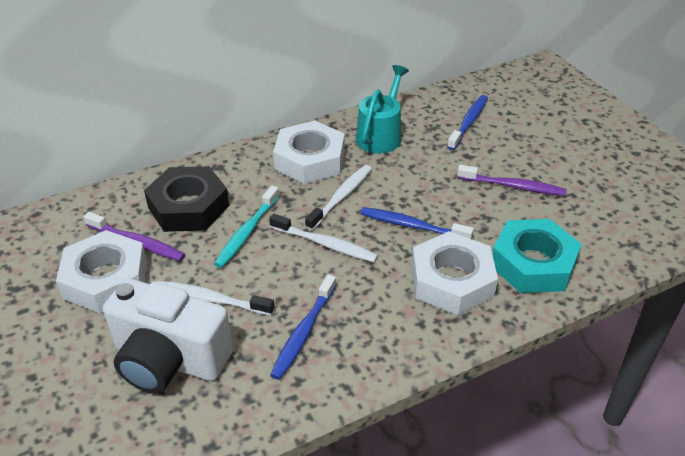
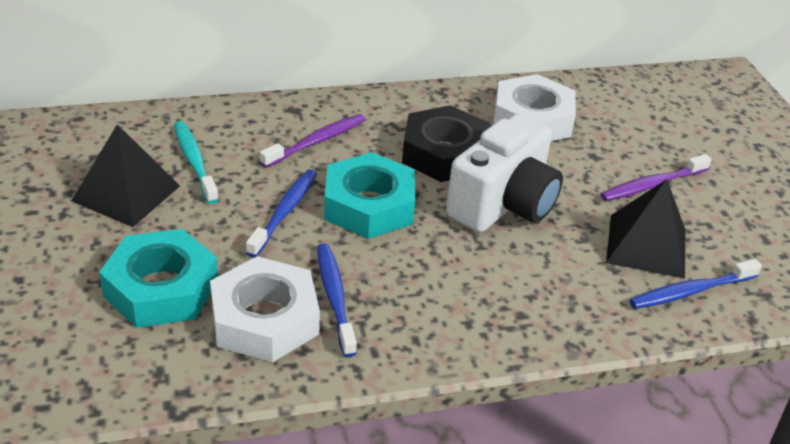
black pyramid: none = 0 -> [71,124,180,227] [606,179,685,279] = 2
turquoise nut: [492,219,582,293] = 1 -> [99,229,218,328] [324,152,415,239] = 2
turquoise watering can: [356,65,409,153] = 1 -> none = 0
white nut: [56,230,147,313] [273,121,345,184] [411,231,498,315] = 3 -> [210,256,320,363] [493,74,576,141] = 2
white toothbrush: [157,281,274,315] [269,213,378,262] [305,165,372,230] = 3 -> none = 0

